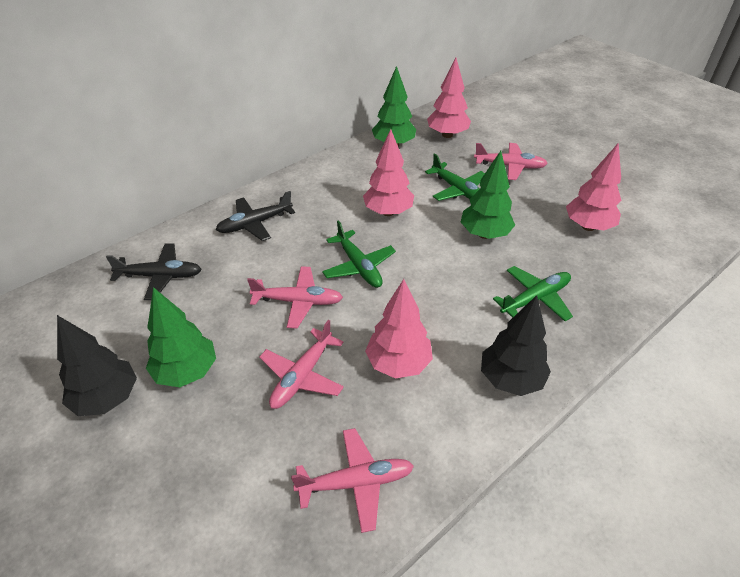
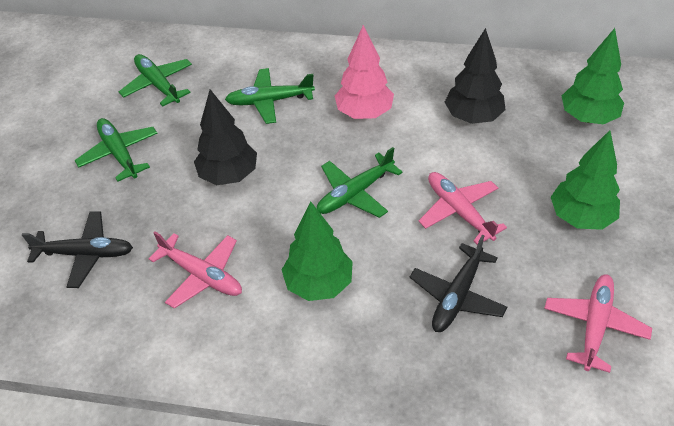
green plane: [322,220,396,288] [425,153,485,201] [493,266,573,321] = 3 -> [75,118,158,182] [119,54,192,107] [225,68,315,124] [317,147,403,218] = 4
pink plane: [247,266,343,329] [259,320,344,409] [291,428,414,533] [474,143,548,180] = 4 -> [149,232,242,309] [419,172,507,245] [544,274,652,373] = 3
pink tree: [363,129,414,216] [365,279,433,379] [427,58,471,138] [566,143,622,231] = 4 -> [335,25,394,119] = 1

